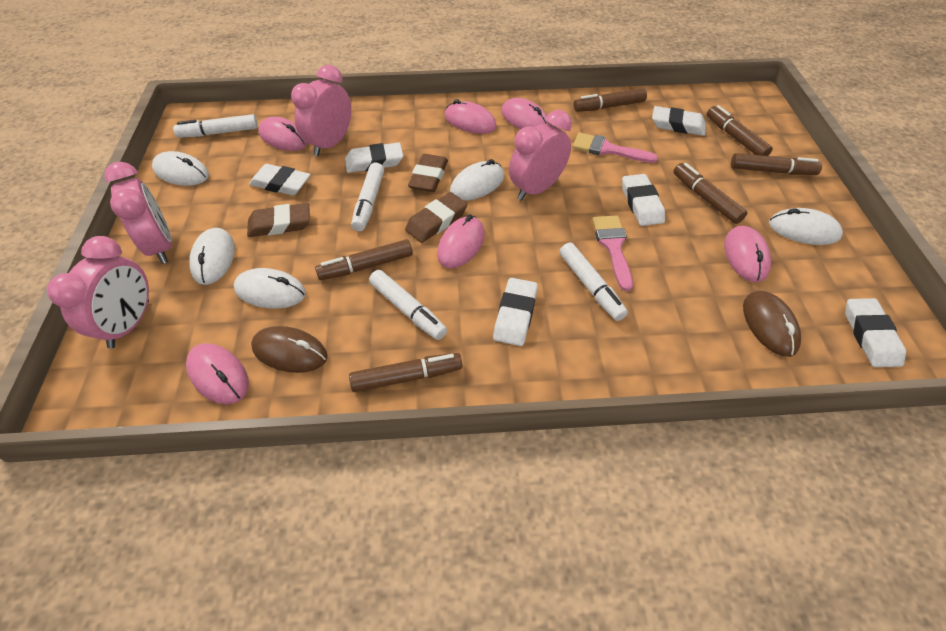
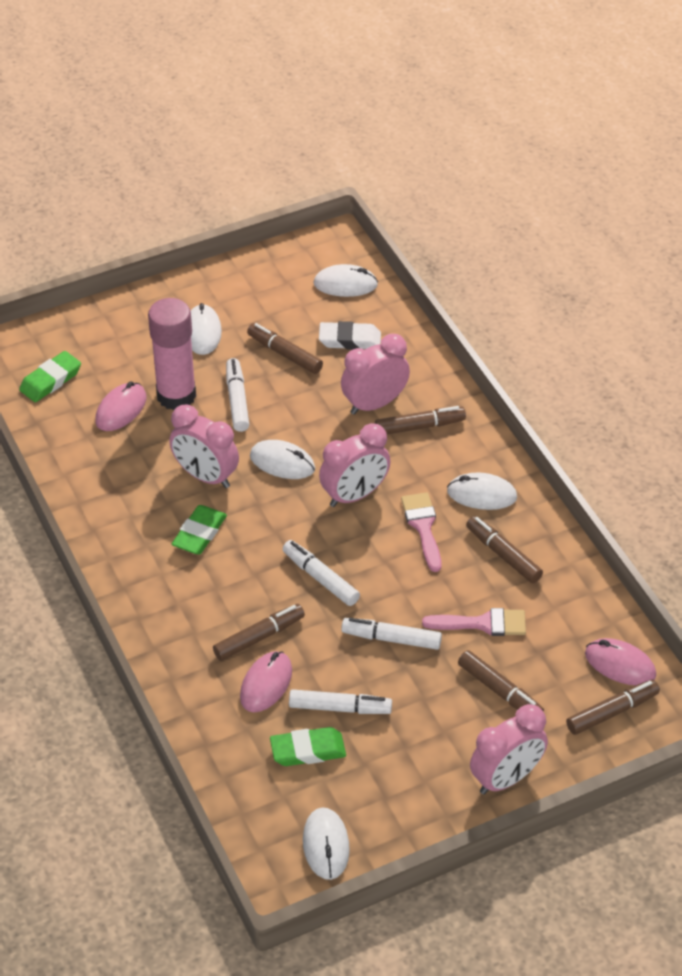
brown eraser: [247,203,310,237] [405,192,467,243] [408,154,448,192] = 3 -> none = 0
brown mouse: [251,326,327,373] [743,291,801,357] = 2 -> none = 0
green eraser: none = 0 -> [19,351,81,402] [172,505,227,554] [270,727,346,766] = 3
pink glue stick: none = 0 -> [148,298,196,410] = 1
pink mouse: [186,343,249,404] [258,117,308,151] [437,215,485,268] [445,99,497,134] [501,98,549,129] [724,226,771,282] = 6 -> [95,381,146,431] [240,651,292,712] [585,638,656,685] = 3
white eraser: [249,164,310,195] [345,142,403,173] [493,278,538,346] [622,174,665,226] [652,106,706,136] [845,298,906,367] = 6 -> [319,321,381,350] = 1

